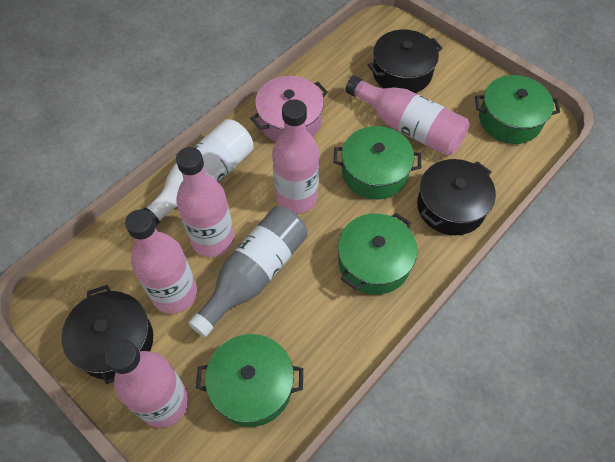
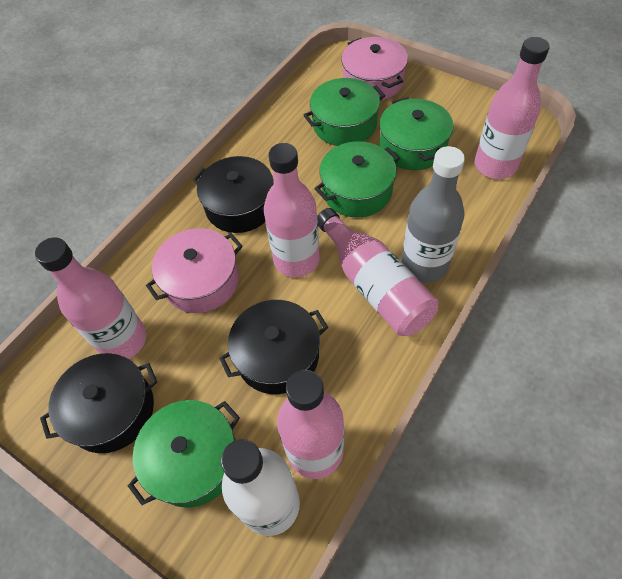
pink pot: [250,76,328,142] = 1 -> [146,228,243,313] [341,37,408,100] = 2

